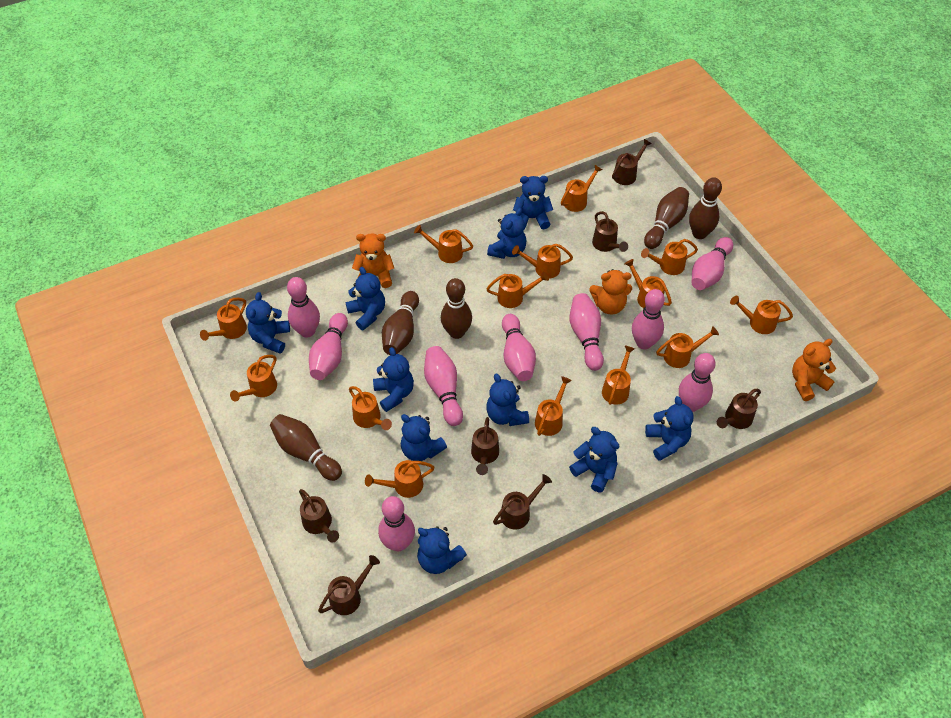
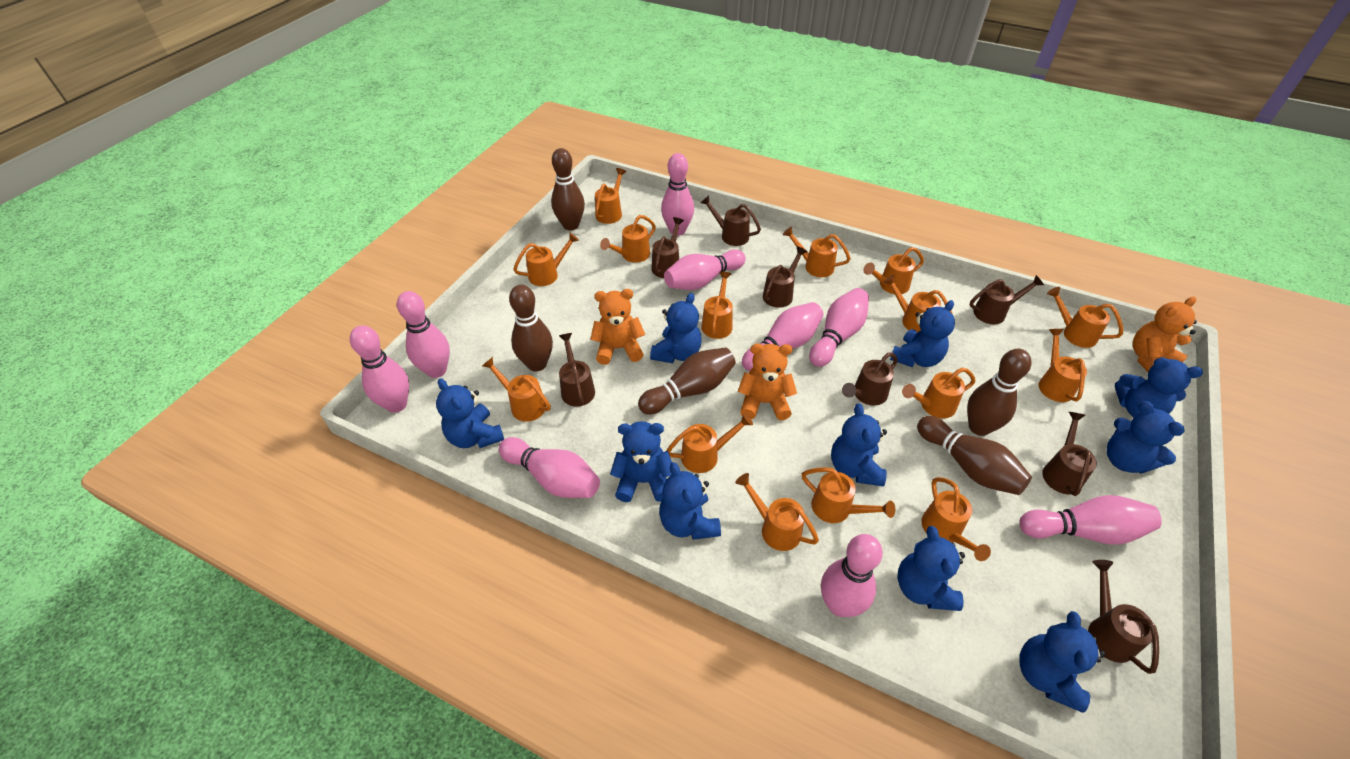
brown watering can: [299,489,339,543] [318,555,380,615] [471,417,499,475] [493,474,552,530] [592,211,628,252] [612,139,652,185] [717,389,761,429] = 7 -> [559,333,595,407] [651,217,684,278] [701,196,761,246] [763,246,807,308] [842,352,898,406] [969,275,1044,324] [1042,412,1097,496] [1088,560,1159,674] = 8
orange watering can: [200,298,247,341] [230,355,277,402] [349,386,392,430] [365,460,435,498] [414,225,473,263] [486,272,549,308] [512,244,573,279] [535,376,572,436] [561,165,602,212] [602,345,635,405] [625,259,672,308] [641,239,698,275] [656,326,719,368] [730,296,793,334] = 14 -> [482,357,551,422] [513,233,579,286] [595,168,626,224] [600,215,656,263] [666,413,753,473] [701,271,733,339] [735,473,819,551] [783,227,851,277] [802,467,895,523] [863,247,924,294] [883,275,952,332] [902,368,975,418] [921,477,991,561] [1039,329,1087,402] [1047,287,1123,348] = 15

